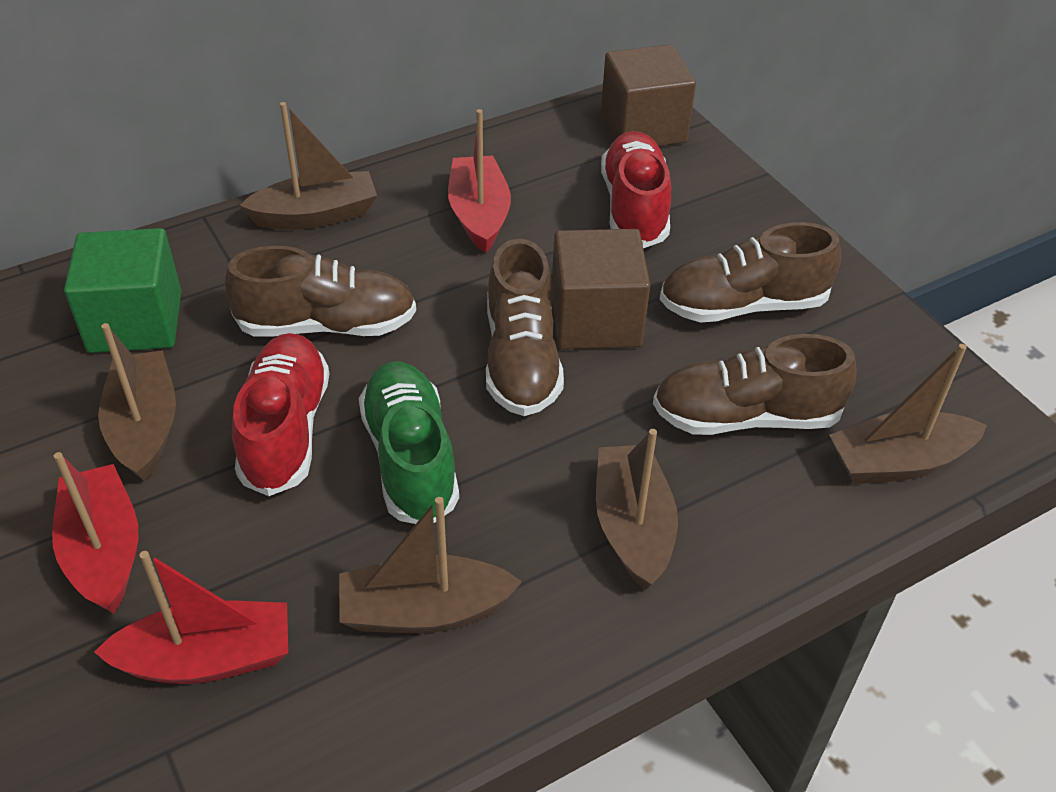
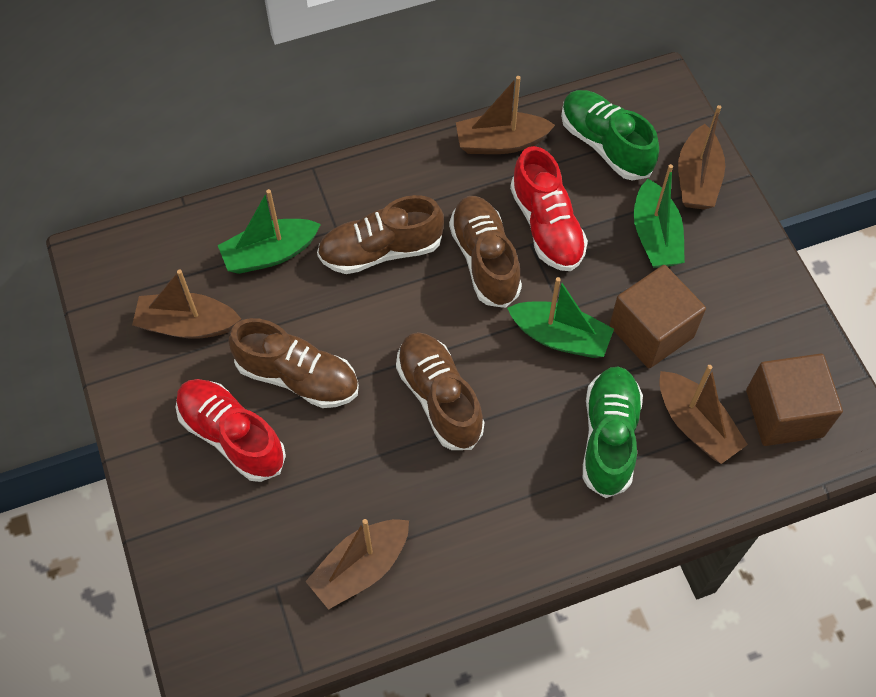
green boat: none = 0 -> [218,189,321,274] [507,277,614,358] [634,164,685,268] = 3
green cube: [64,228,182,353] = 1 -> none = 0
green shoe: [359,361,459,524] = 1 -> [561,90,659,181] [583,367,643,498] = 2
red boat: [52,452,138,614] [94,551,288,684] [448,109,511,253] = 3 -> none = 0

